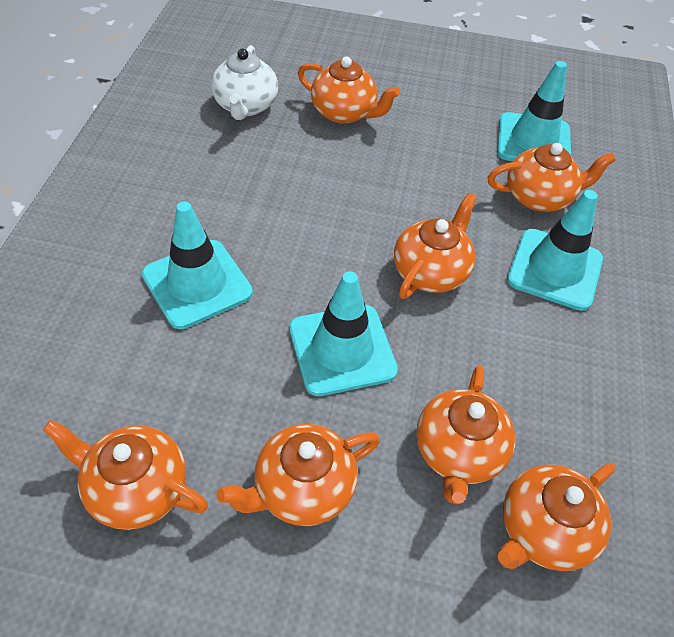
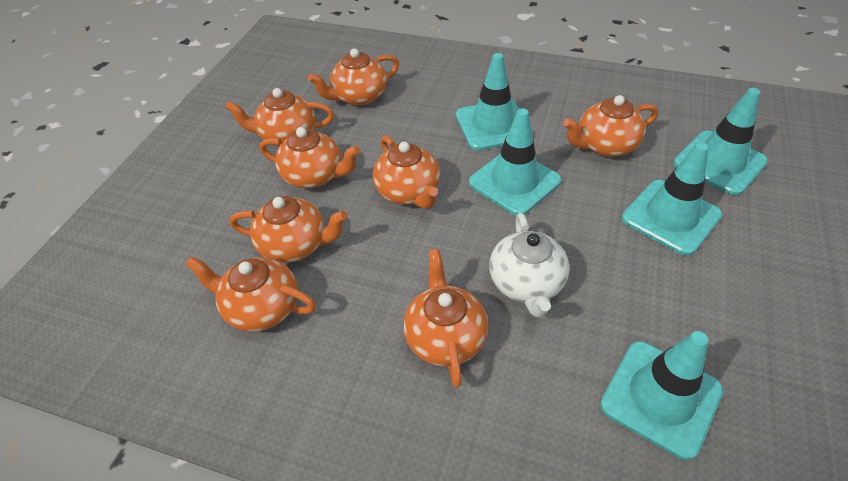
orange teapot: [43,420,208,530] [217,424,380,526] [298,56,400,124] [394,193,477,299] [416,365,515,504] [488,143,616,212] [498,463,616,571] = 7 -> [185,257,316,332] [225,88,334,146] [229,196,348,263] [260,127,360,188] [308,48,399,106] [373,135,441,209] [404,249,488,388] [563,95,658,157] = 8
turquoise traffic cone: [142,201,253,329] [289,271,398,396] [497,61,571,161] [507,190,603,311] = 4 -> [456,53,533,151] [469,108,561,216] [600,331,723,460] [622,142,722,256] [674,88,768,195] = 5

